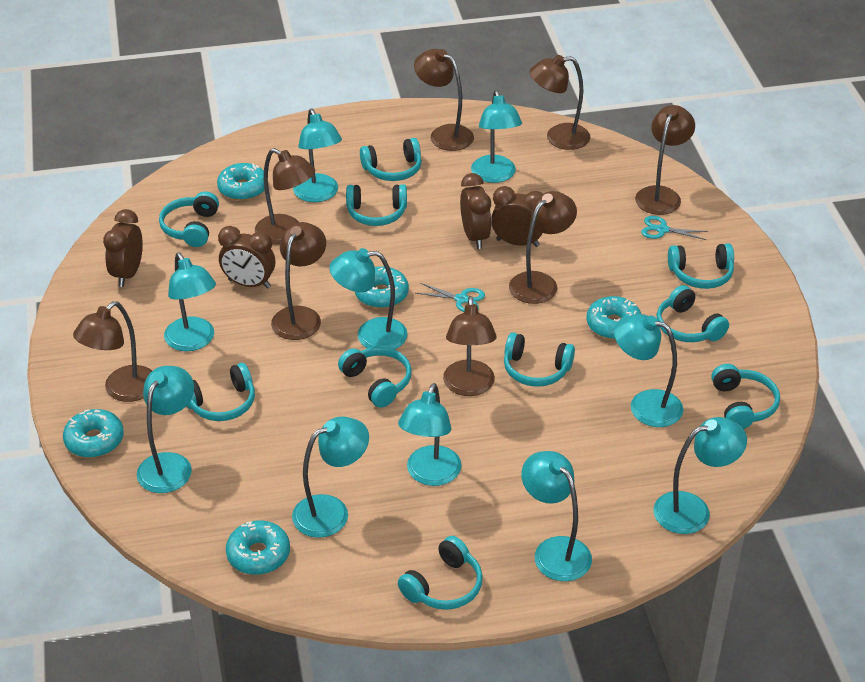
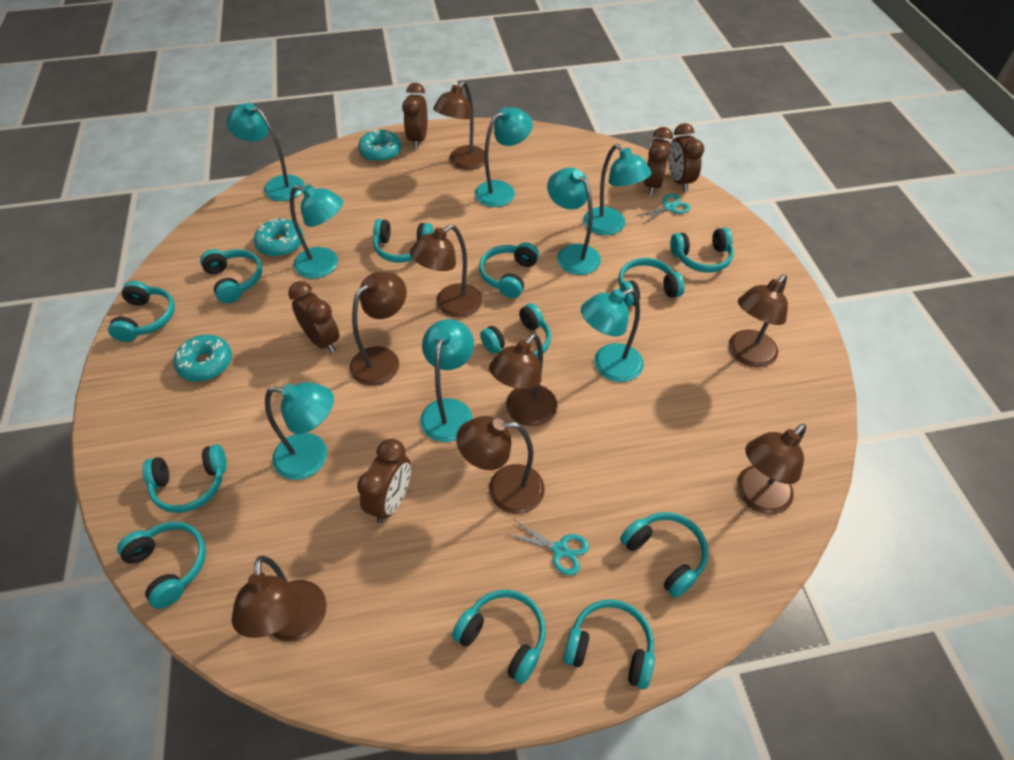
brown clock: [103,209,143,287] [218,226,275,289] [460,173,492,249] [491,186,543,247] = 4 -> [288,281,340,353] [357,439,411,523] [402,83,427,149] [644,127,673,196] [668,123,704,192] = 5
turquoise donut: [63,409,124,458] [217,163,265,201] [226,520,290,575] [355,266,409,308] [586,296,641,339] = 5 -> [174,334,232,382] [254,218,304,257] [358,129,402,162] = 3
turquoise headphones: [159,192,219,247] [187,363,255,421] [338,347,412,408] [346,184,407,226] [360,138,422,181] [398,536,483,610] [504,332,575,387] [657,285,729,342] [668,243,734,289] [711,364,780,429] = 10 -> [108,281,175,342] [117,522,206,609] [143,444,227,513] [200,249,262,303] [373,219,433,263] [452,590,546,684] [479,242,539,298] [480,303,551,357] [563,599,655,689] [618,258,685,306] [620,512,708,598] [670,228,734,273] = 12
turquoise lamp: [137,366,194,493] [164,253,216,351] [292,417,369,538] [293,108,342,202] [329,248,408,350] [398,383,461,486] [471,90,522,183] [521,451,592,581] [614,314,683,427] [653,417,747,534] = 10 -> [227,103,305,201] [265,382,334,480] [290,184,343,279] [420,319,474,442] [475,107,533,207] [547,167,601,275] [581,288,644,382] [583,144,651,235] = 8

